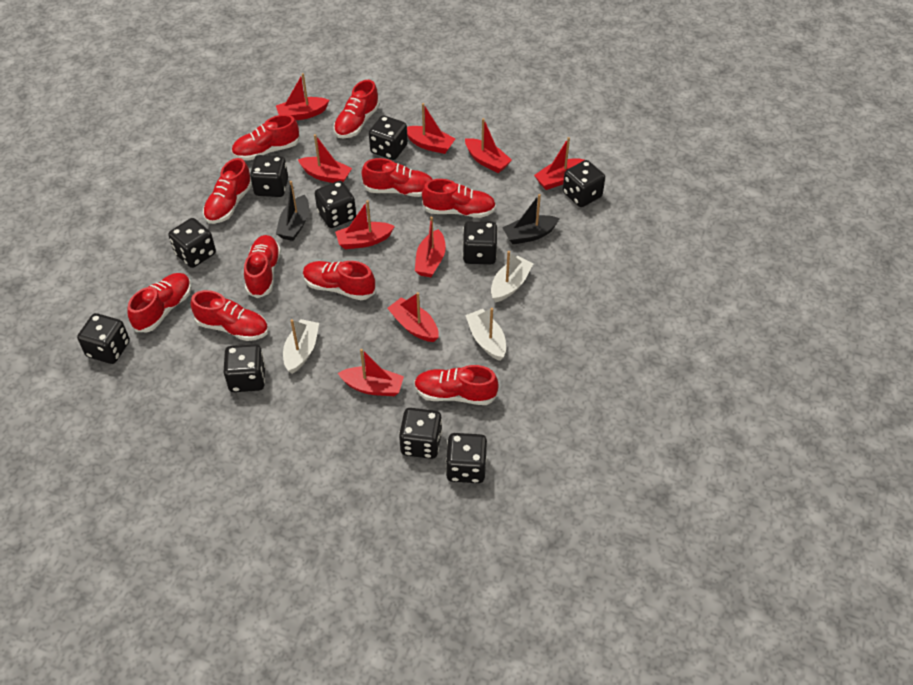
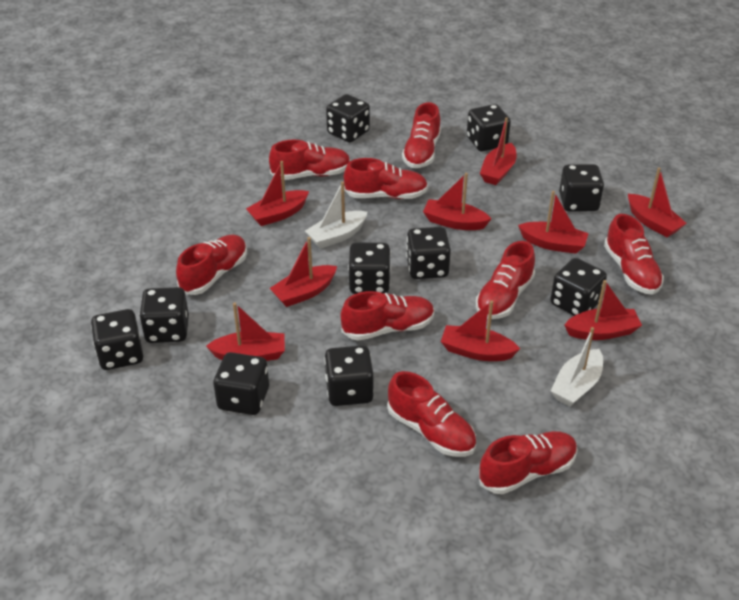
black boat: [276,181,309,241] [502,194,560,244] = 2 -> none = 0
red shoe: [127,273,191,332] [191,290,268,341] [203,158,252,224] [231,115,300,161] [244,235,281,298] [303,261,375,300] [333,80,380,138] [362,158,433,197] [414,365,499,405] [422,179,496,218] = 10 -> [176,235,247,295] [269,140,351,180] [341,291,435,341] [344,158,428,199] [387,371,476,457] [402,102,441,168] [476,241,535,319] [479,431,578,494] [604,214,664,295] = 9
white boat: [283,319,319,374] [465,308,506,361] [491,251,534,302] = 3 -> [305,182,367,249] [551,327,603,407] = 2

